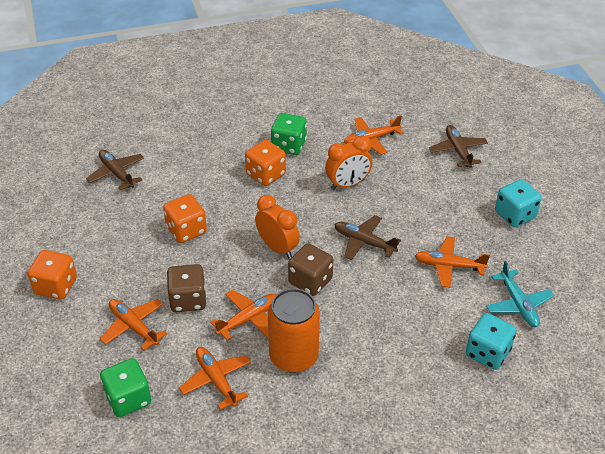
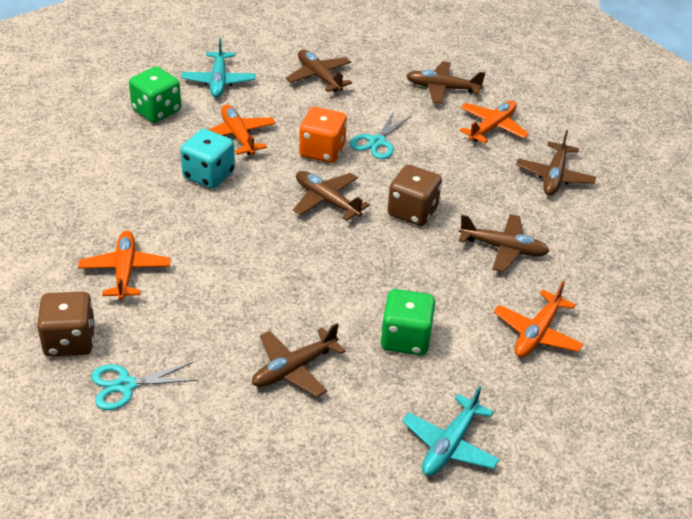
brown plane: [86,150,144,190] [334,215,401,260] [429,125,488,168] = 3 -> [252,323,346,397] [286,50,352,92] [293,171,370,221] [406,61,485,104] [459,214,550,272] [516,130,596,195] = 6
orange can: [268,288,320,373] = 1 -> none = 0
orange clock: [255,195,300,258] [325,136,372,190] = 2 -> none = 0
orange dice: [28,250,77,300] [163,194,207,243] [245,140,286,186] = 3 -> [299,107,347,163] = 1
orange plane: [100,299,167,350] [179,347,251,410] [210,290,276,341] [344,116,404,155] [415,236,490,288] = 5 -> [78,231,170,300] [208,104,276,155] [459,101,529,144] [494,281,583,357] = 4
turquoise dice: [466,313,516,370] [495,179,542,227] = 2 -> [181,129,235,189] = 1
turquoise plane: [486,261,554,327] = 1 -> [181,38,255,98] [402,386,500,476] = 2
turquoise scissors: none = 0 -> [91,362,198,410] [350,111,411,159] = 2

